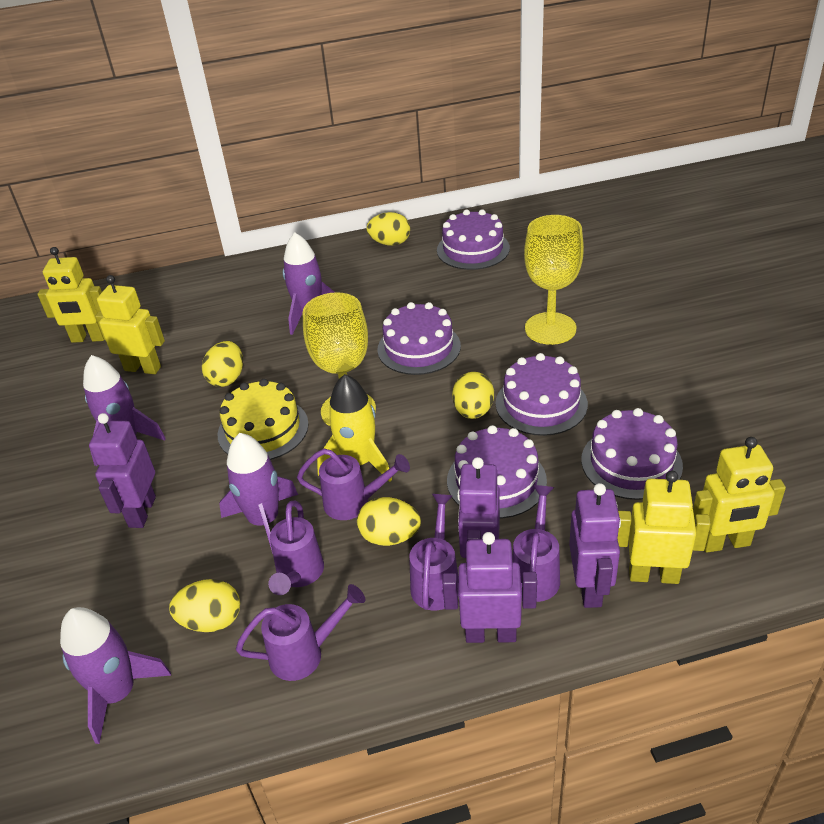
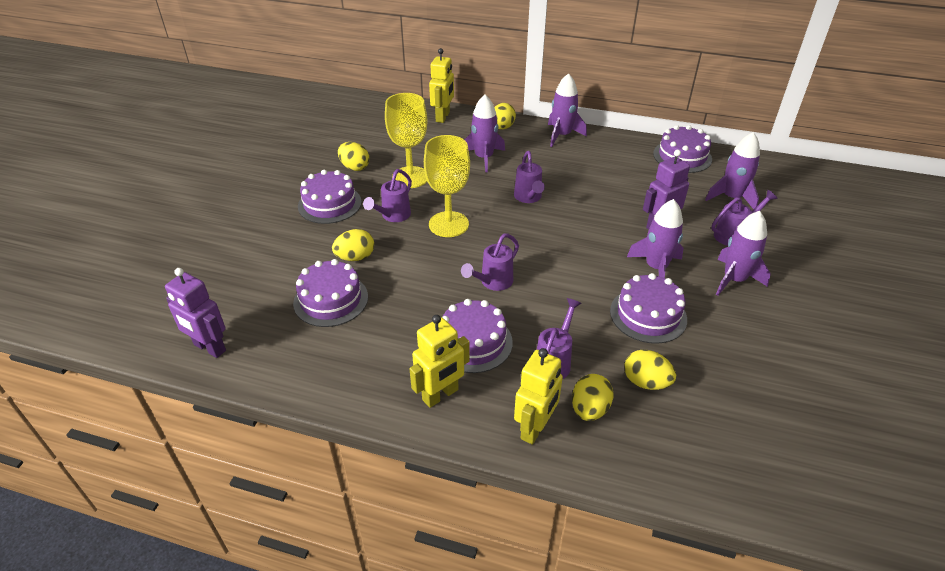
purple robot: [89,413,156,528] [443,532,537,643] [457,457,500,558] [569,483,621,608] = 4 -> [165,268,226,358] [643,150,690,230] = 2
purple rocket: [60,607,171,744] [83,355,166,466] [219,433,298,554] [283,232,335,335] = 4 -> [464,95,505,173] [548,73,587,147] [627,199,684,278] [705,132,760,209] [716,211,770,296] = 5
yellow cake: [218,379,309,460] = 1 -> none = 0
yellow robot: [38,247,104,343] [95,275,165,374] [617,471,711,584] [693,437,786,553] = 4 -> [409,315,470,408] [429,48,454,123] [514,348,563,445] = 3
yellow rocket: [317,374,392,482] = 1 -> none = 0

